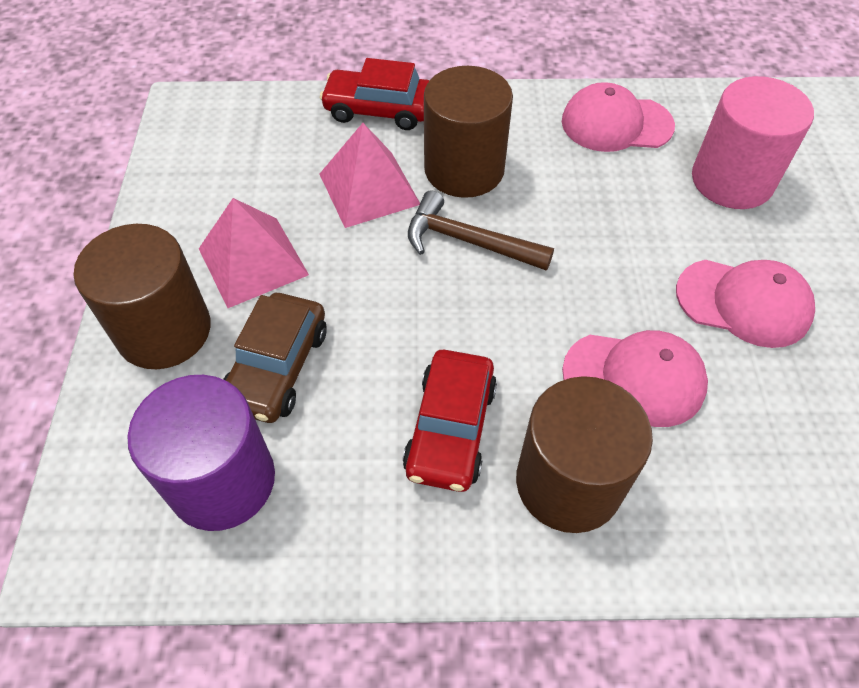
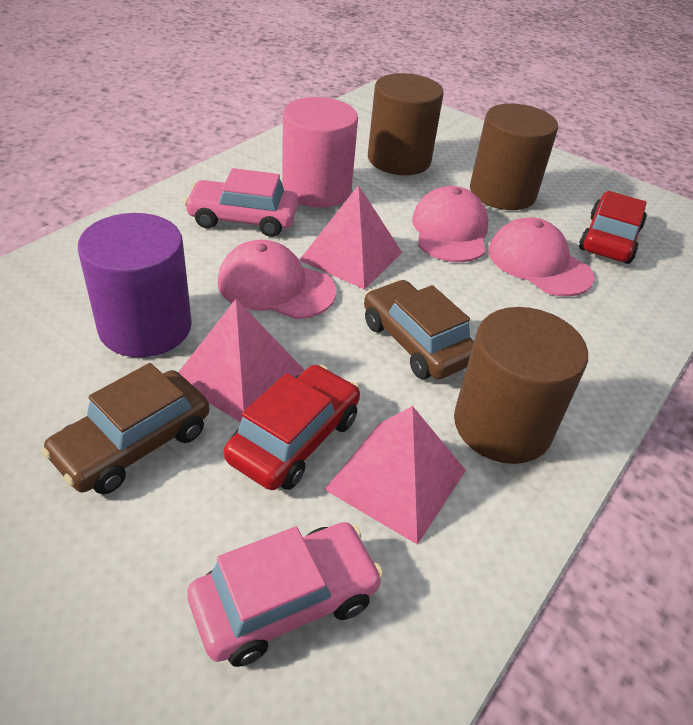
brown car: [223,293,327,423] = 1 -> [41,363,209,494] [364,280,474,379] = 2
brown hammer: [408,190,554,271] = 1 -> none = 0
pink car: none = 0 -> [184,168,299,237] [187,522,383,667] = 2
pink pyramid: [199,198,309,308] [319,123,420,228] = 2 -> [178,299,304,423] [299,185,402,290] [324,406,466,545] = 3

